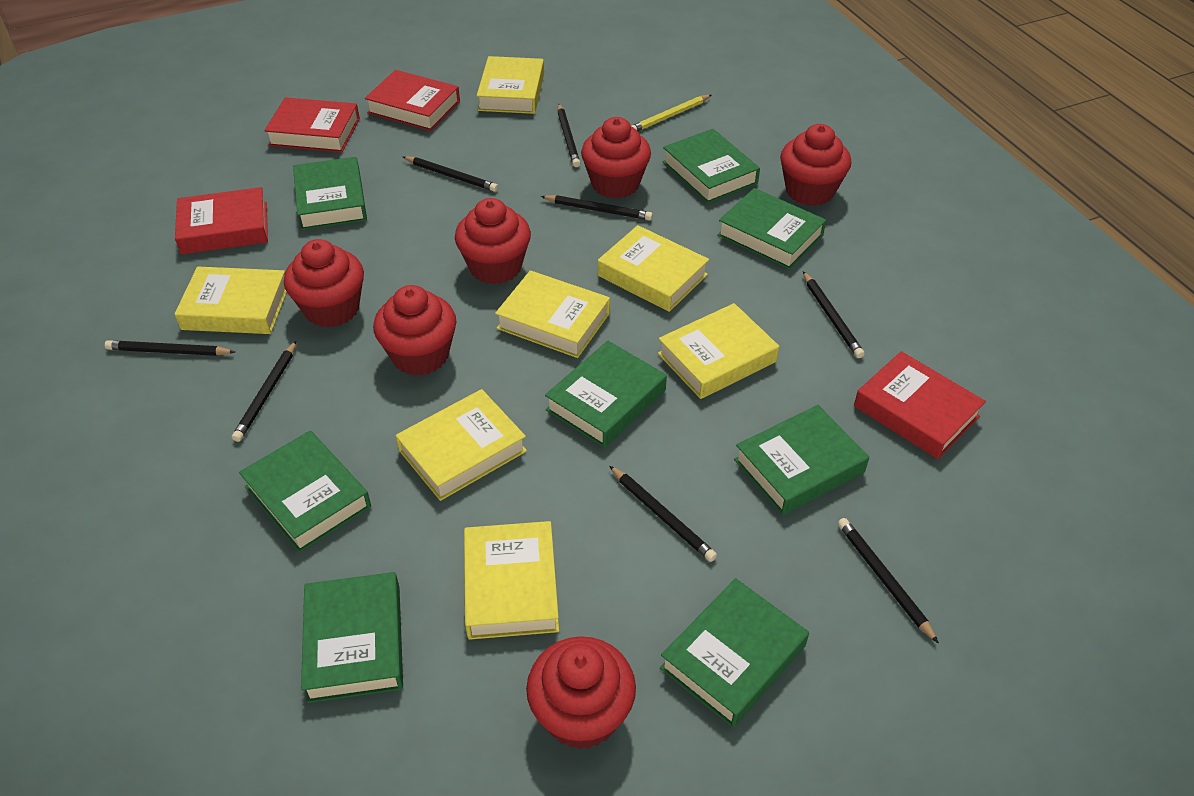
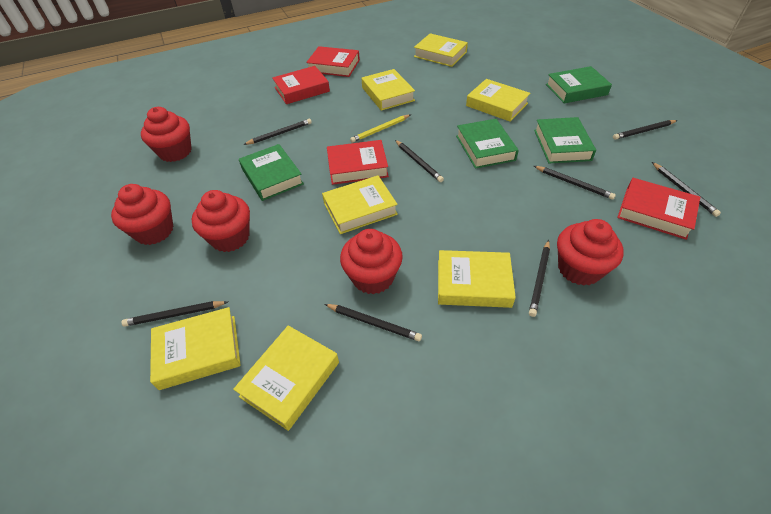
green book: [239,430,371,553] [293,157,367,230] [301,572,403,703] [545,341,667,448] [660,578,809,728] [662,129,760,203] [717,188,826,269] [734,405,869,515] = 8 -> [239,144,304,201] [456,119,519,169] [534,117,596,163] [546,66,612,103] = 4
red cupcake: [284,239,364,328] [373,285,456,376] [455,198,531,284] [526,636,636,749] [581,117,651,199] [780,124,851,206] = 6 -> [111,184,174,245] [141,107,192,162] [191,190,250,252] [340,229,403,294] [557,219,624,286] = 5

